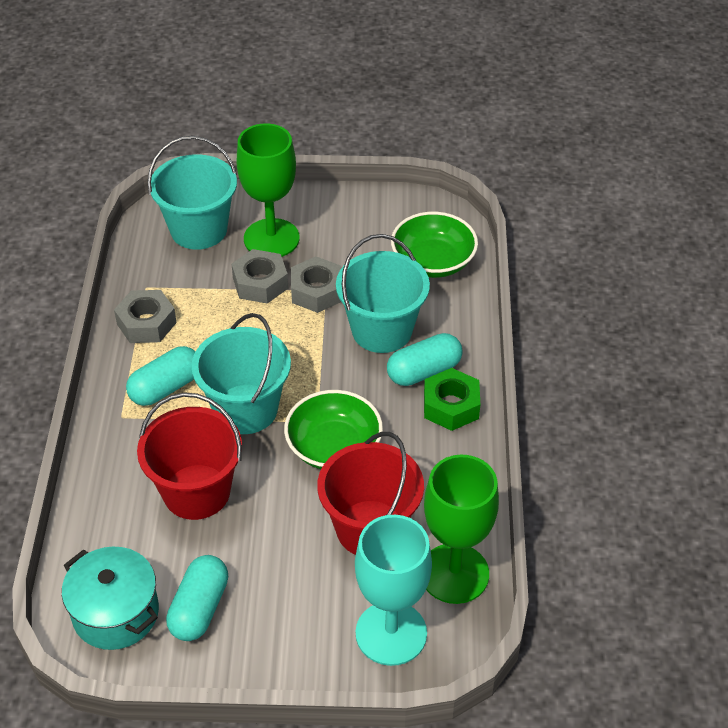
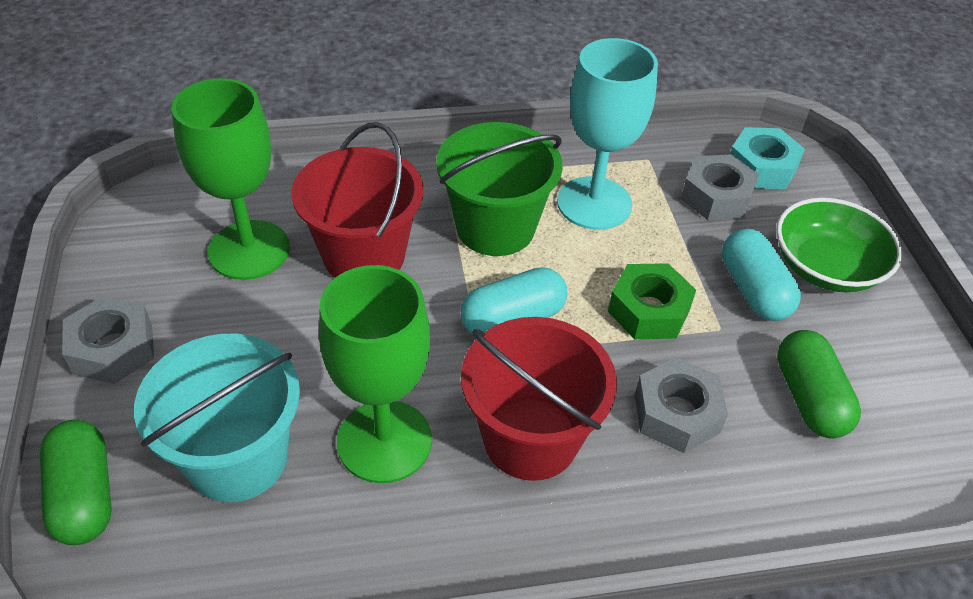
green bowl: [284,390,383,469] [391,212,478,278] = 2 -> [776,198,902,292] = 1
green bucket: none = 0 -> [436,122,562,256] = 1
green capsule: none = 0 -> [40,420,112,545] [777,330,861,439] = 2
turquoise bucket: [148,136,237,250] [191,313,291,434] [336,234,430,353] = 3 -> [134,334,300,502] = 1
turquoise capsule: [126,346,195,406] [166,555,228,641] [387,333,463,386] = 3 -> [461,267,568,334] [722,229,801,321] = 2
turquoise nut: none = 0 -> [730,127,805,189] = 1
turquoise pot: [62,547,159,650] = 1 -> none = 0

